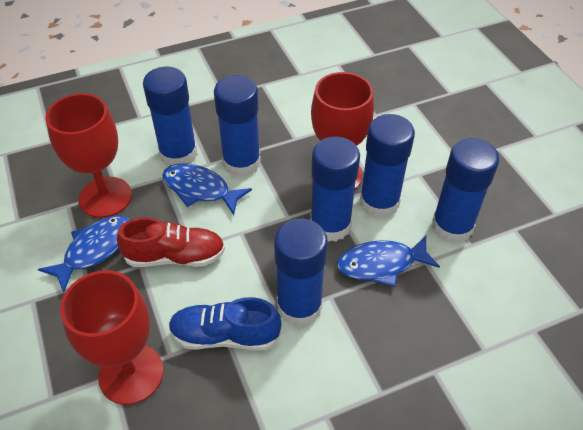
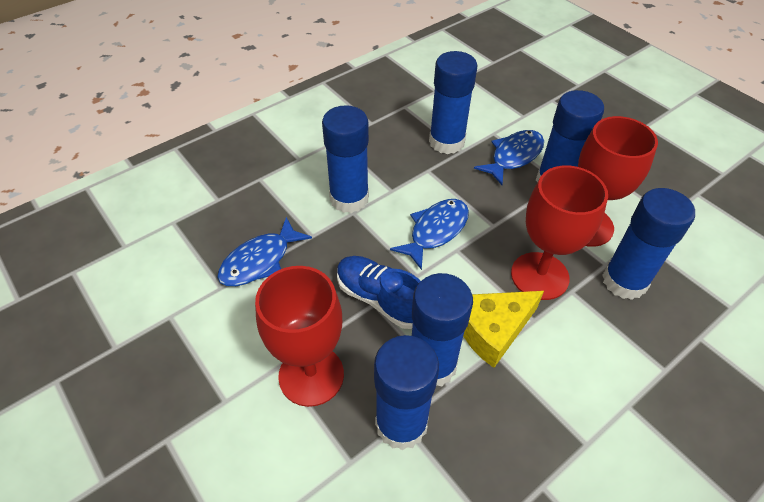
red shoe: [117,217,225,267] = 1 -> none = 0
yellow cheese: none = 0 -> [463,291,544,368] = 1

